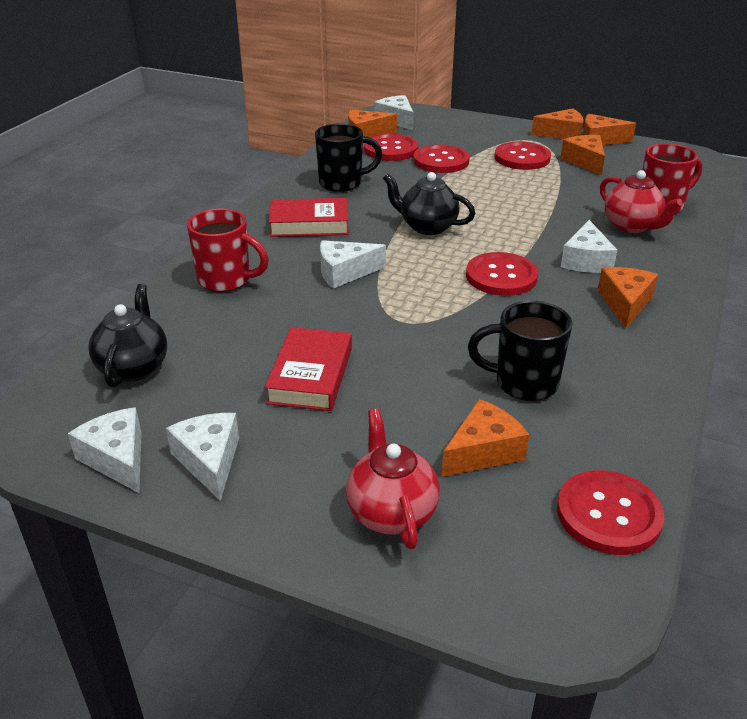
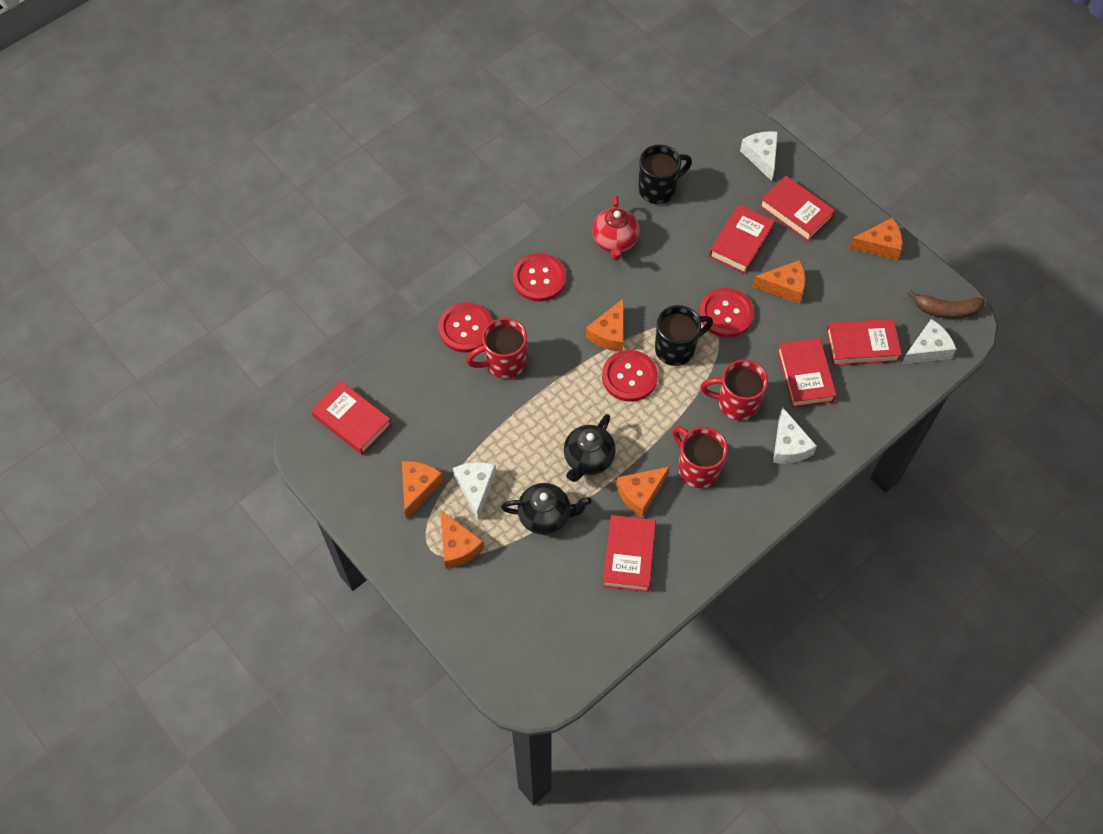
brown banana: none = 0 -> [908,290,985,319] = 1
red book: [265,327,352,411] [269,198,349,237] = 2 -> [311,381,392,455] [603,515,656,592] [709,204,775,274] [759,176,835,242] [777,338,837,408] [826,319,902,366] = 6
red button: [364,134,418,161] [413,144,470,173] [466,252,538,296] [494,142,551,170] [557,470,664,555] = 5 -> [439,302,492,353] [513,253,566,302] [602,350,658,402] [699,288,754,338] = 4
red mug: [187,208,269,292] [643,143,702,214] = 2 -> [466,318,527,379] [672,426,728,488] [700,360,768,420] = 3
red teapot: [346,409,440,549] [600,170,682,233] = 2 -> [592,195,640,260] = 1
white cheese: [68,407,142,493] [166,413,239,501] [320,240,386,289] [374,95,413,130] [561,220,617,273] = 5 -> [453,462,496,520] [740,131,778,181] [773,407,817,464] [901,319,956,364] = 4

